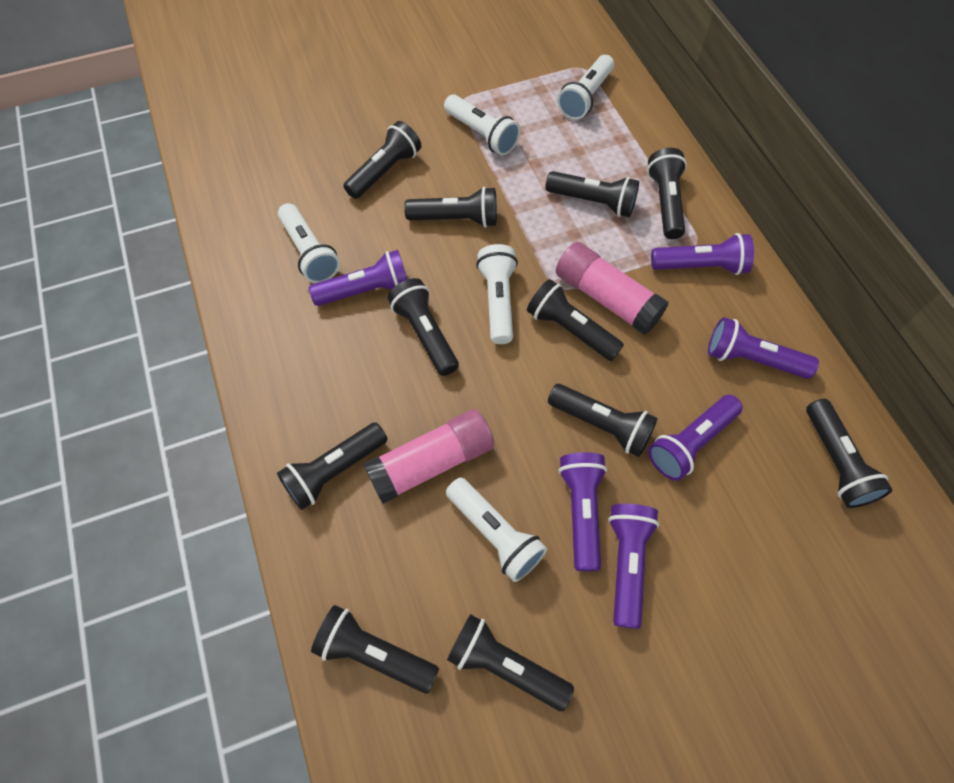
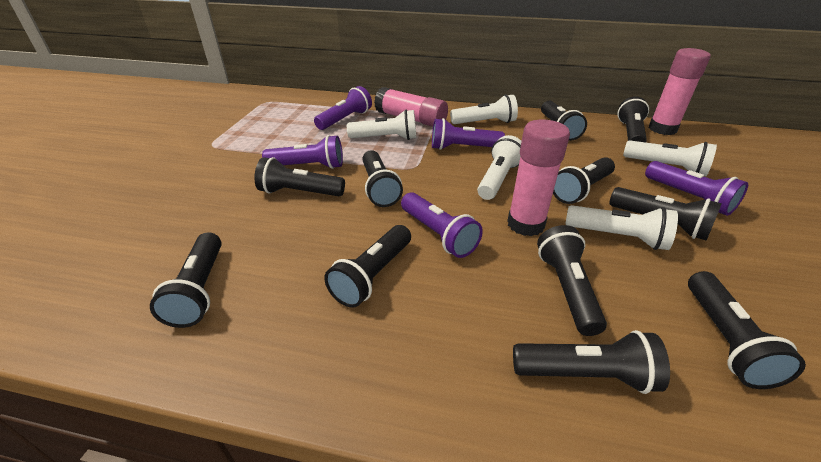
pink glue stick: [363,409,494,504] [556,242,669,335] = 2 -> [374,87,448,127] [507,119,570,236] [648,48,711,135] = 3
purple flashlight: [309,250,407,306] [559,452,607,571] [608,504,659,629] [648,395,743,481] [651,233,754,275] [708,317,819,379] = 6 -> [262,135,343,169] [314,86,372,130] [401,192,483,258] [432,118,505,150] [645,161,748,216] = 5

